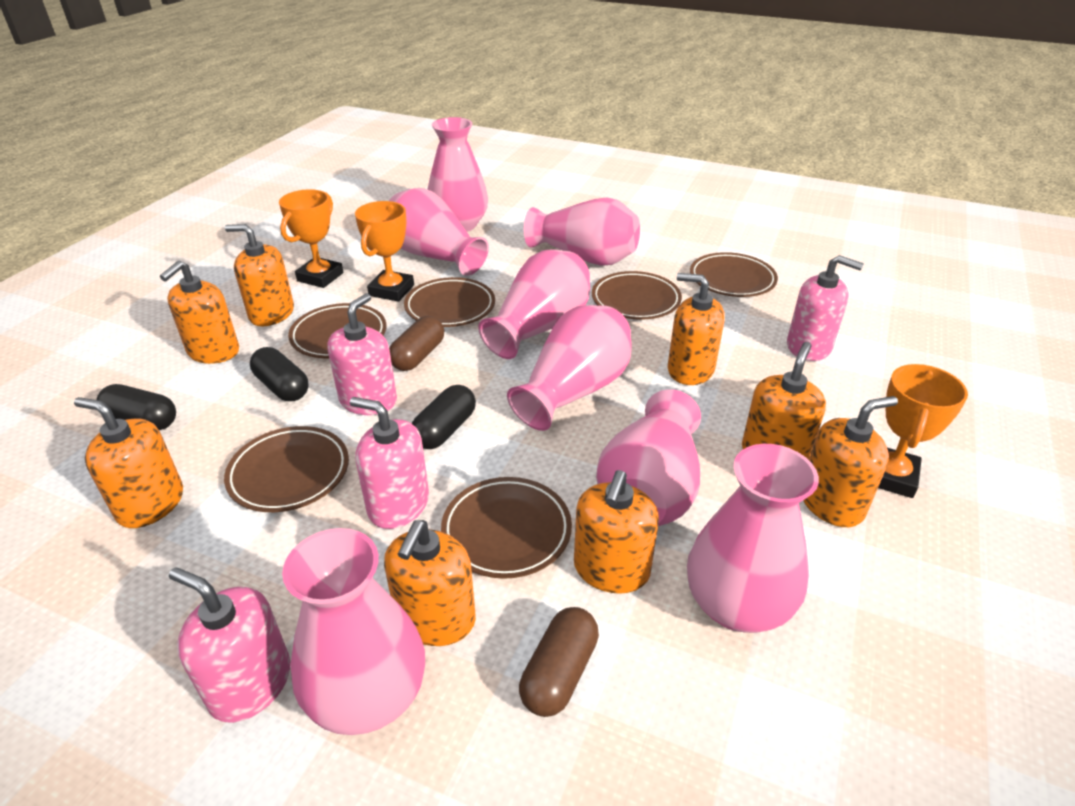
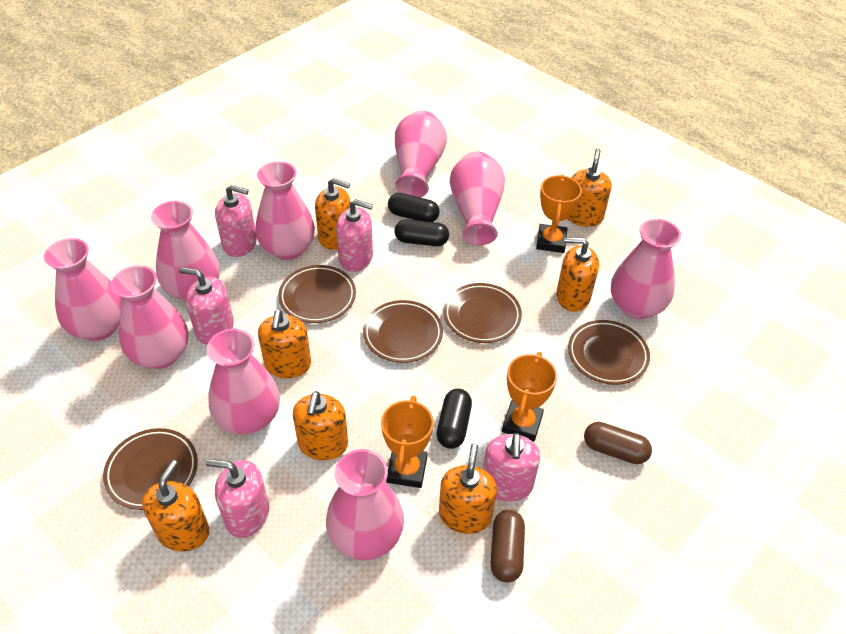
brown plate: [224,426,349,512] [288,303,386,358] [404,277,495,327] [441,477,572,579] [592,271,682,320] [690,252,778,297] = 6 -> [103,428,198,510] [278,265,356,323] [363,300,443,363] [443,283,522,343] [568,320,650,385] = 5
orange soap dispenser: [74,397,183,528] [160,261,239,364] [225,224,294,326] [384,520,476,646] [574,470,659,594] [668,273,725,385] [742,342,826,460] [803,396,898,527] = 8 -> [142,460,209,551] [258,309,311,378] [293,391,348,460] [315,178,350,250] [439,443,497,534] [556,237,599,312] [568,149,612,227] = 7
pink soap dispenser: [169,567,290,723] [327,293,397,415] [350,397,429,529] [787,255,864,361] = 4 -> [179,267,234,345] [206,459,269,538] [215,185,257,257] [336,199,373,272] [483,433,540,501] = 5
pink vase: [282,528,425,735] [389,188,489,276] [428,117,488,232] [478,249,590,359] [507,305,632,431] [524,197,640,266] [596,389,701,526] [687,444,819,633] = 8 -> [44,238,122,341] [111,265,188,369] [151,201,220,301] [207,329,280,435] [256,161,315,260] [326,449,404,560] [395,110,447,197] [450,151,505,245] [611,219,681,319] = 9

